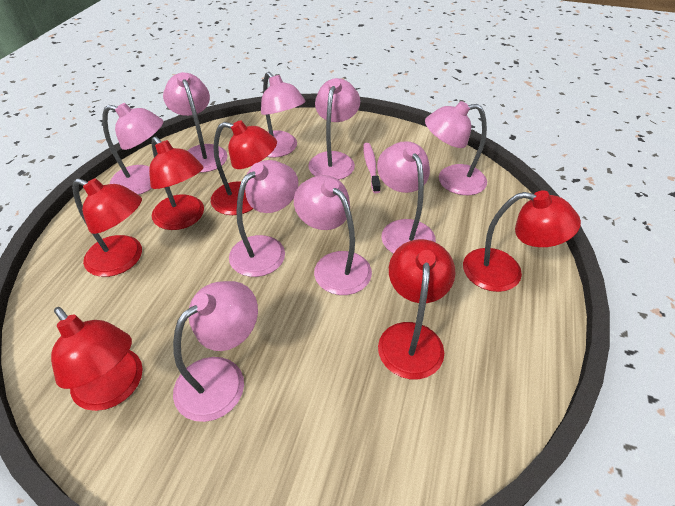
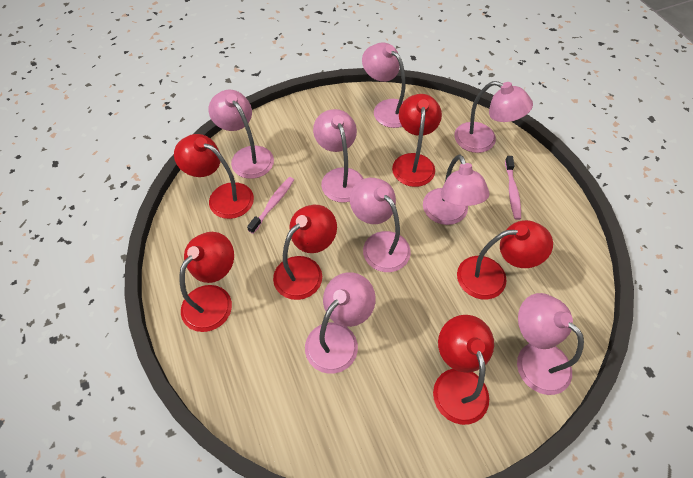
pink lamp: [102,103,163,195] [163,72,228,173] [173,281,258,422] [229,160,299,277] [261,72,306,158] [294,175,372,295] [308,78,360,180] [377,141,436,253] [425,101,487,195] = 9 -> [209,90,274,179] [305,272,376,374] [313,109,364,203] [350,178,411,272] [362,43,406,128] [423,155,490,225] [455,81,533,153] [517,293,584,395] = 8
pink toothbrush: [363,143,380,193] = 1 -> [247,177,294,234] [505,156,521,220] = 2

